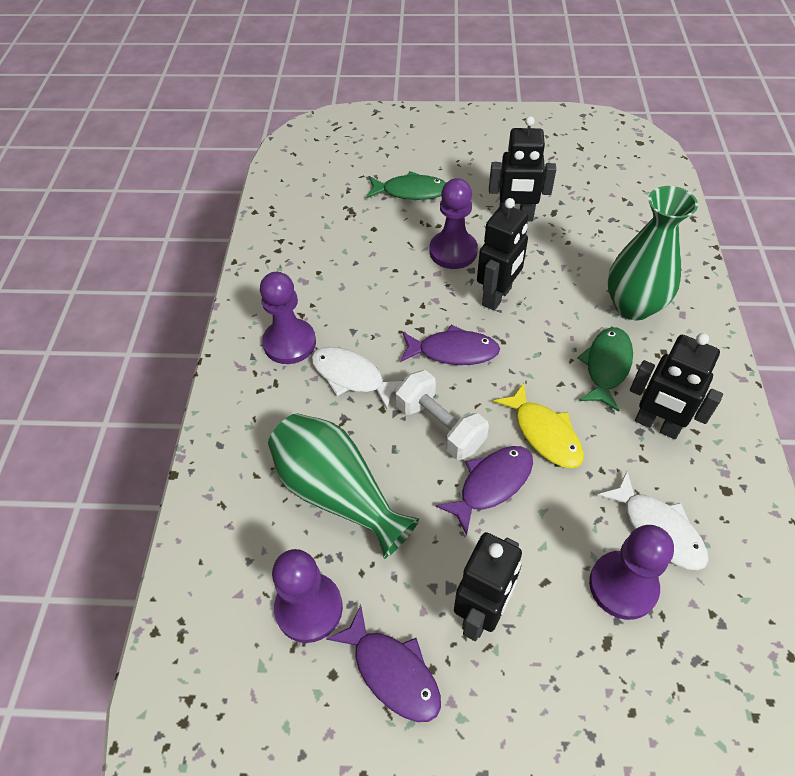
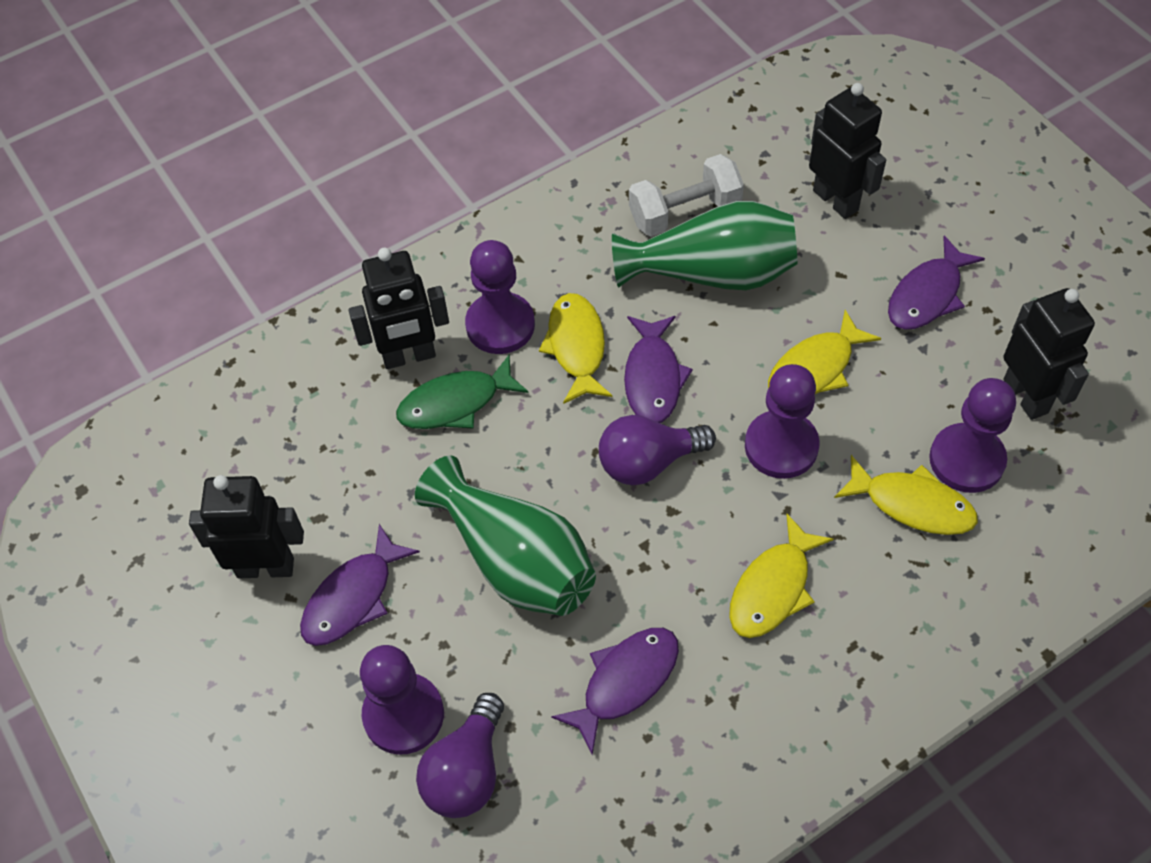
green fish: [366,171,446,200] [577,327,633,411] = 2 -> [396,354,529,429] = 1
purple fish: [326,605,441,722] [400,324,500,365] [436,446,533,535] = 3 -> [300,524,420,646] [551,628,679,755] [624,316,693,423] [888,236,985,330] = 4
purple light bulb: none = 0 -> [416,693,504,818] [599,415,716,485] = 2
white fish: [311,347,402,409] [597,471,709,570] = 2 -> none = 0
yellow fish: [493,383,584,468] = 1 -> [539,293,613,404] [729,514,833,638] [768,310,881,394] [834,455,978,535] = 4

